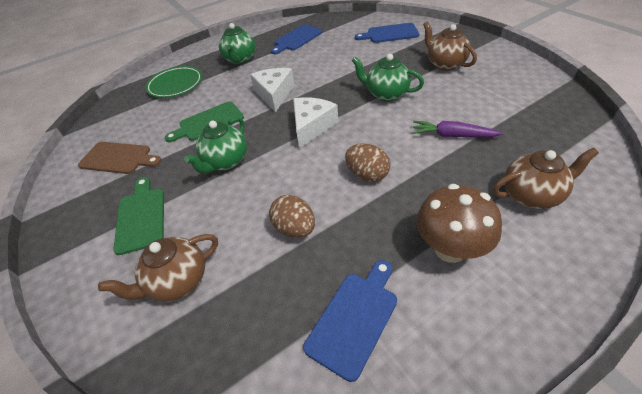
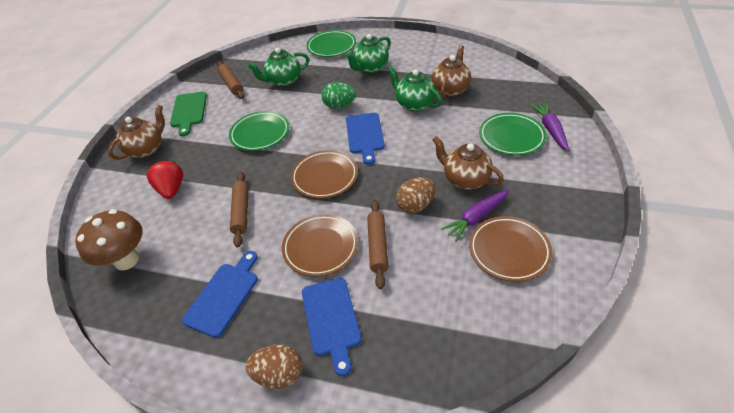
brown cutting board: [78,142,161,174] = 1 -> none = 0
brown plate: none = 0 -> [282,214,358,277] [291,150,358,198] [469,216,552,282] = 3
brown rolling pin: none = 0 -> [217,61,245,99] [230,171,249,248] [367,200,389,289] = 3
green cutting board: [113,177,164,255] [165,101,244,142] = 2 -> [170,92,207,136] = 1
green egg: none = 0 -> [321,82,356,109] = 1
green plate: [145,66,202,98] = 1 -> [229,111,289,151] [306,30,356,57] [479,113,547,156] = 3
purple carrot: [412,121,504,138] = 1 -> [441,190,509,241] [530,103,569,151] = 2
red strawberry: none = 0 -> [147,161,183,199] = 1
white cheese: [250,68,295,112] [293,97,338,149] = 2 -> none = 0

